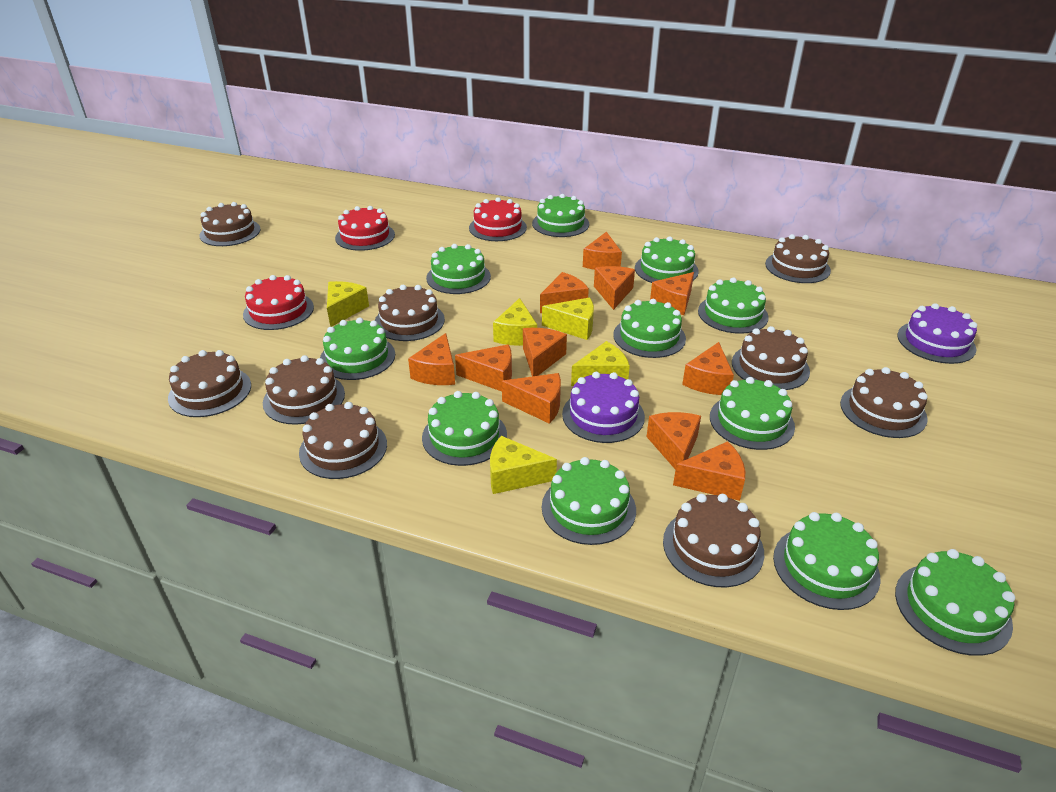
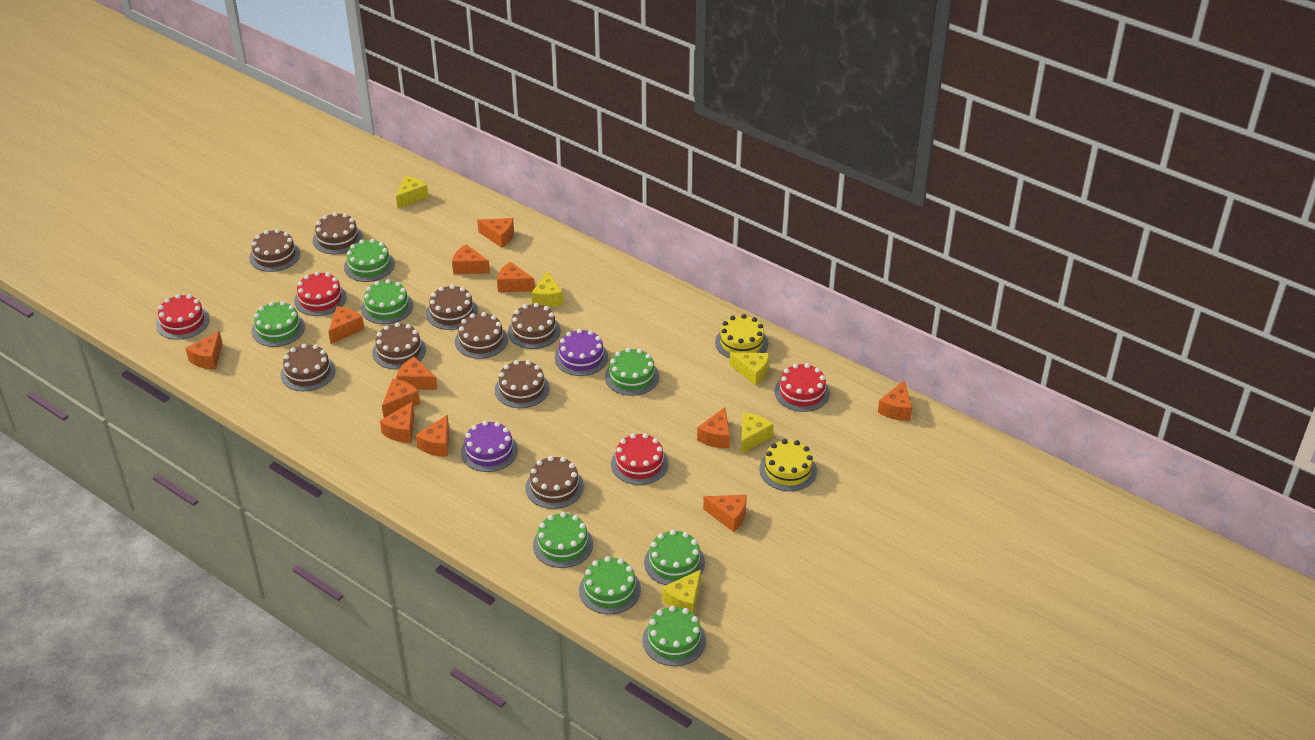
green cake: [320,317,395,380] [422,391,507,466] [426,244,491,294] [532,194,589,237] [542,457,636,545] [613,299,686,358] [635,236,699,283] [698,277,769,334] [710,377,795,450] [773,512,880,610] [895,549,1015,656] = 11 -> [252,301,305,347] [344,239,395,282] [361,279,413,324] [533,512,593,568] [579,556,641,614] [605,348,659,396] [642,606,706,666] [644,530,705,585] = 8
orange cheese: [408,333,455,385] [455,344,512,392] [502,373,561,424] [523,328,567,376] [540,272,589,313] [583,231,622,270] [594,266,635,310] [647,412,701,470] [650,272,694,315] [673,441,745,501] [682,342,734,395] = 11 -> [185,331,223,370] [328,306,364,344] [380,402,415,443] [382,379,420,418] [396,357,438,390] [415,415,449,456] [452,244,490,274] [477,218,514,248] [497,262,535,292] [697,407,730,448] [703,495,746,532] [878,381,912,421] = 12
red cake: [243,275,314,330] [335,206,395,251] [469,197,527,241] = 3 -> [156,294,210,340] [294,271,347,316] [611,433,668,485] [775,363,830,412] = 4
yellow cake: none = 0 -> [715,314,768,358] [759,439,817,491] = 2

